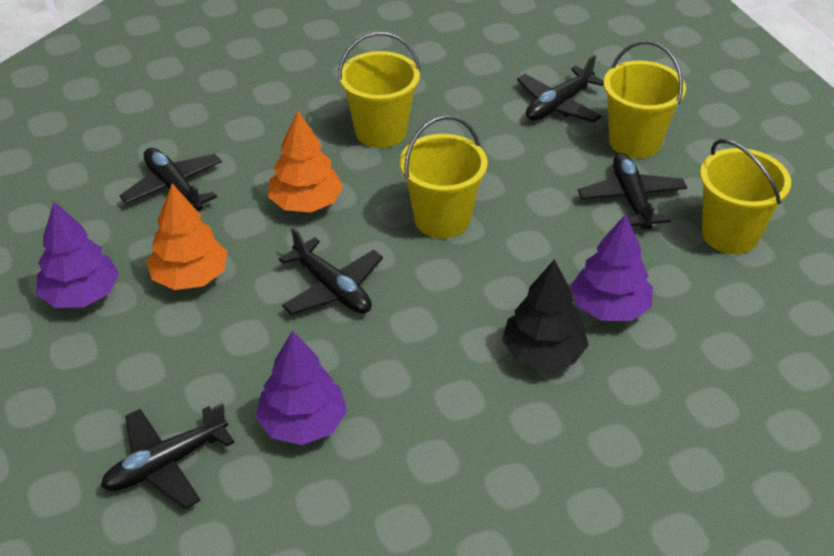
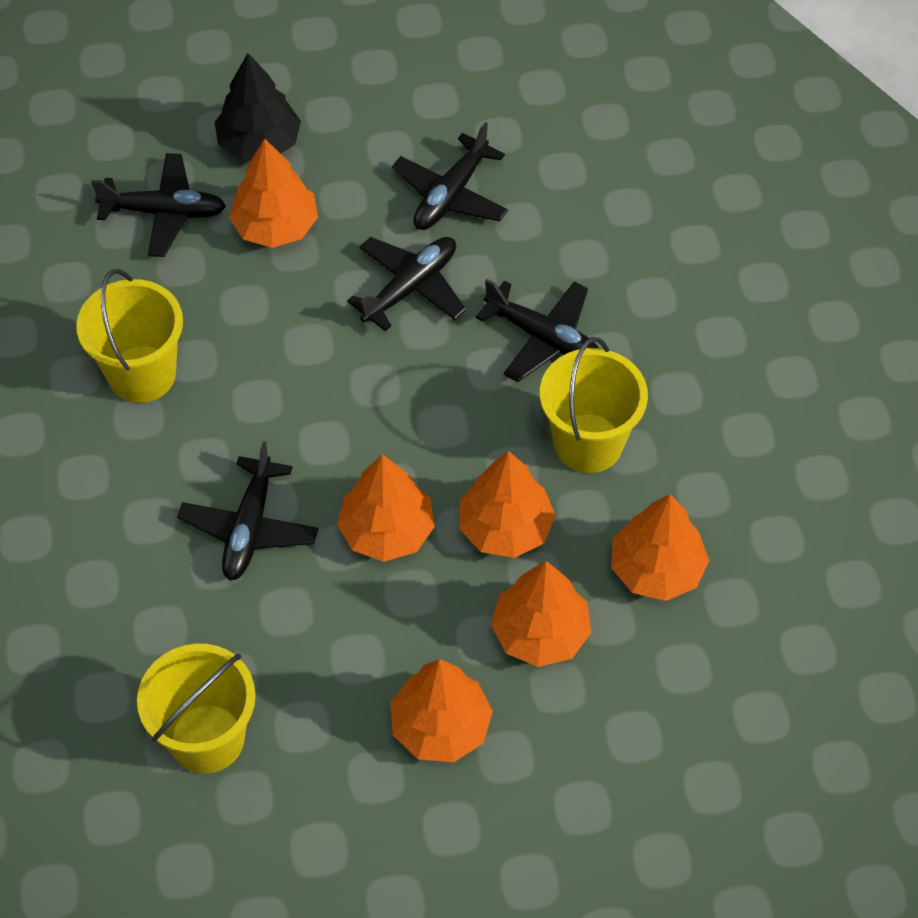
orange tree: [146,184,227,290] [268,111,343,212] = 2 -> [229,139,318,248] [337,454,435,562] [390,659,493,762] [459,451,556,558] [491,561,591,667] [611,494,709,601] = 6
purple tree: [36,202,119,308] [256,330,347,445] [570,214,653,321] = 3 -> none = 0
yellow bucket: [338,32,421,148] [400,115,488,238] [604,41,686,158] [700,139,791,254] = 4 -> [76,269,183,403] [137,643,256,774] [540,337,648,473] = 3

